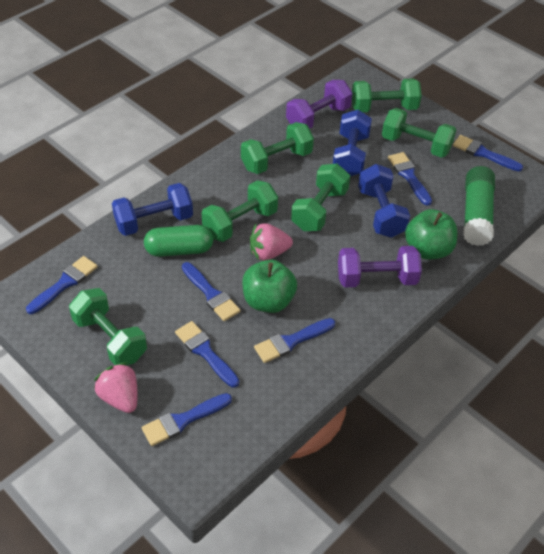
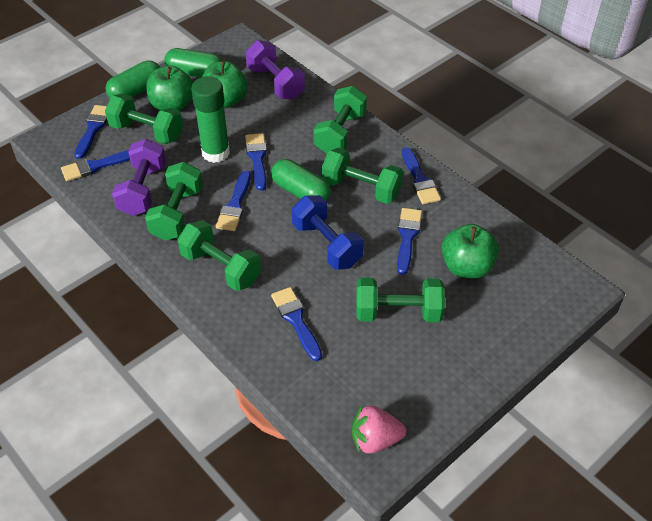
blue dumbbell: [112,183,193,236] [333,110,372,176] [358,164,410,238] = 3 -> [292,195,364,270] = 1
green apple: [242,259,297,313] [405,209,457,260] = 2 -> [146,65,193,111] [202,61,247,108] [442,224,499,278] = 3
green capsule: [144,225,214,257] = 1 -> [105,61,160,98] [164,48,222,78] [271,159,331,201] = 3
pink strawberry: [94,362,138,413] [250,223,293,261] = 2 -> [352,406,406,453] = 1

